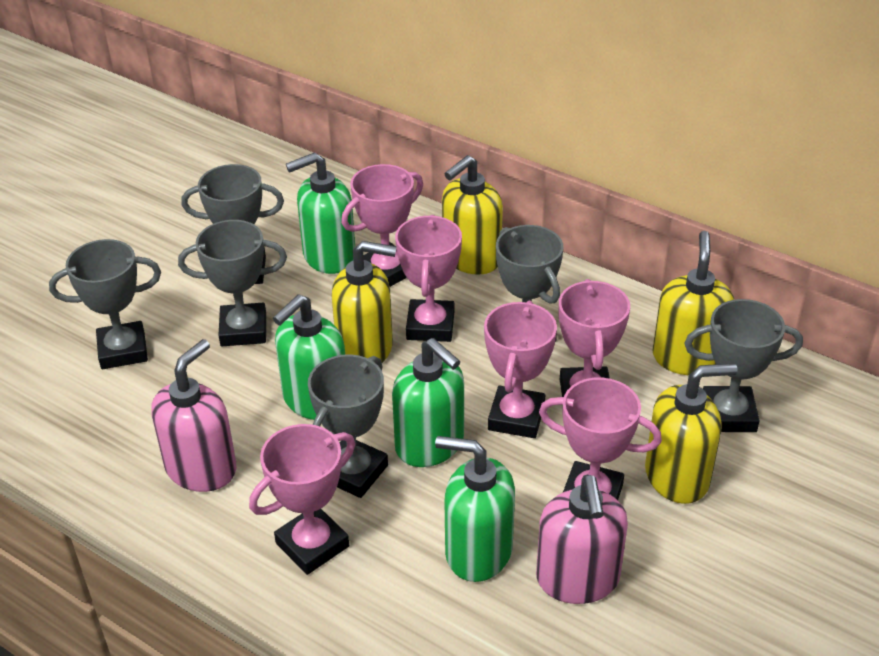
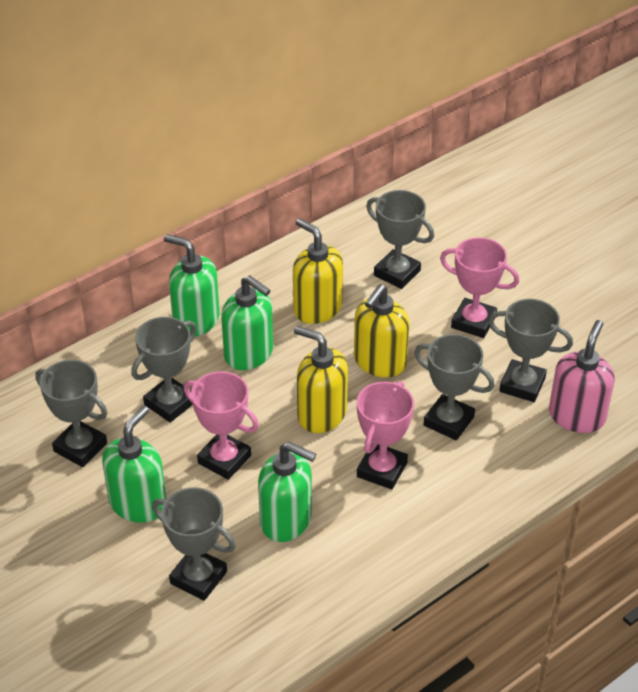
pink soap dispenser: [151,339,237,492] [536,475,628,604] = 2 -> [549,320,615,433] = 1
pink trophy: [249,424,355,575] [341,164,423,287] [395,215,462,342] [484,301,557,438] [539,378,662,500] [559,279,630,397] = 6 -> [184,371,259,480] [357,381,414,489] [440,237,519,338] = 3
yellow soap dispenser: [332,241,397,363] [442,155,503,275] [645,363,737,504] [652,231,734,375] = 4 -> [293,218,343,324] [294,326,348,433] [354,284,410,377] = 3

